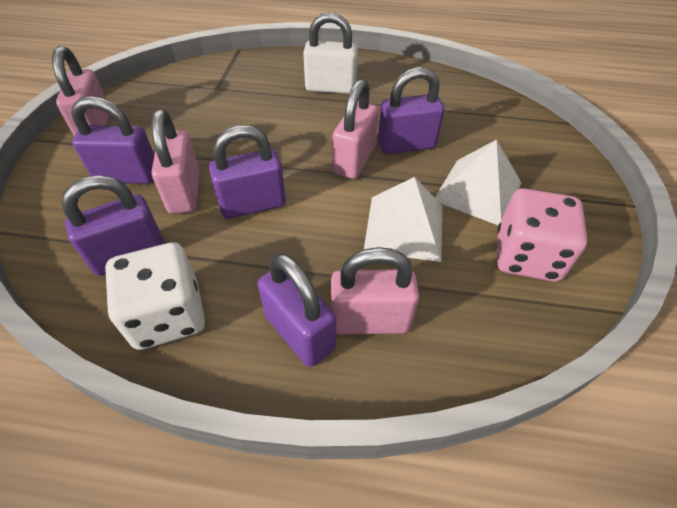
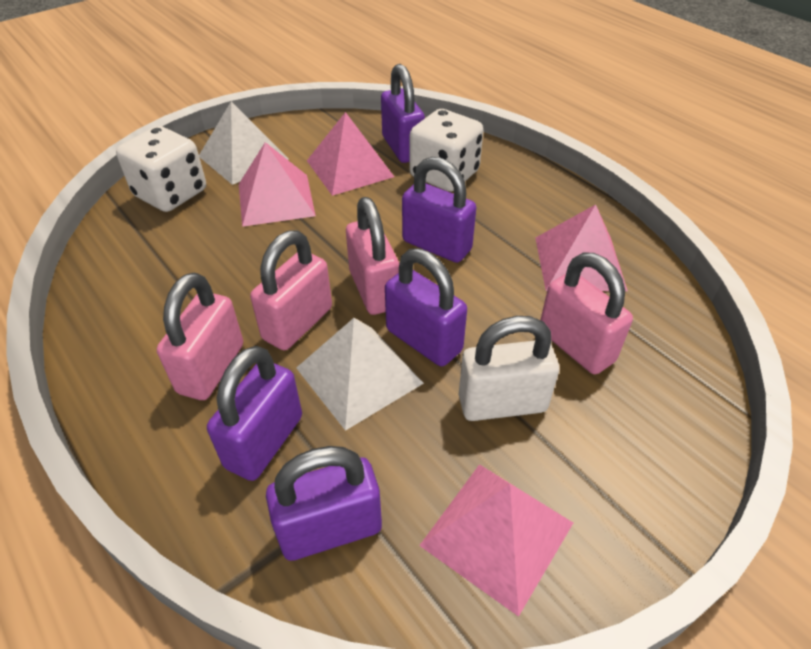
pink dice: [497,188,587,282] = 1 -> none = 0
pink pyramid: none = 0 -> [239,142,316,227] [307,112,394,196] [419,464,573,617] [535,204,628,291] = 4
white dice: [105,242,205,350] = 1 -> [116,126,206,212] [409,109,483,192] = 2

